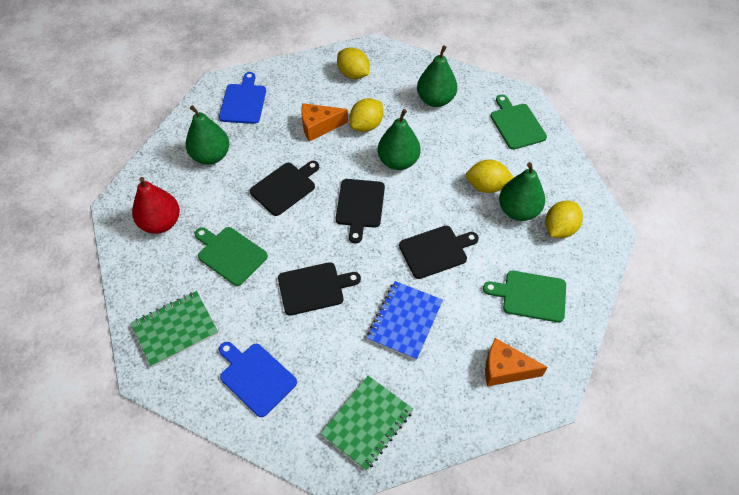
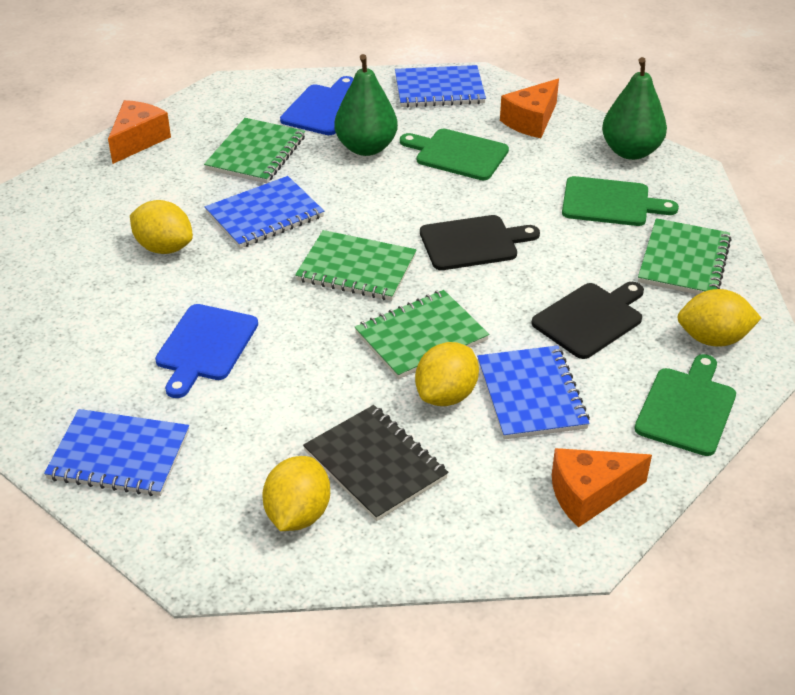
black cutting board: [250,161,319,216] [278,262,361,316] [336,179,385,244] [399,226,479,279] = 4 -> [420,215,540,270] [531,282,644,359] = 2
black notebook: none = 0 -> [303,405,448,521] = 1
blue notebook: [367,281,443,360] = 1 -> [44,409,189,496] [205,176,324,248] [395,65,486,108] [477,345,590,439] = 4
green notebook: [131,291,218,367] [321,376,413,471] = 2 -> [204,118,305,183] [295,230,416,301] [355,290,489,379] [638,218,732,294] = 4
green pear: [186,105,229,165] [378,109,421,170] [417,45,457,107] [499,162,545,221] = 4 -> [334,54,398,156] [602,57,667,160] = 2
orange cheese: [301,103,348,142] [485,338,548,387] = 2 -> [108,100,171,164] [500,79,559,138] [552,448,652,527] = 3
red pear: [132,177,180,234] = 1 -> none = 0

